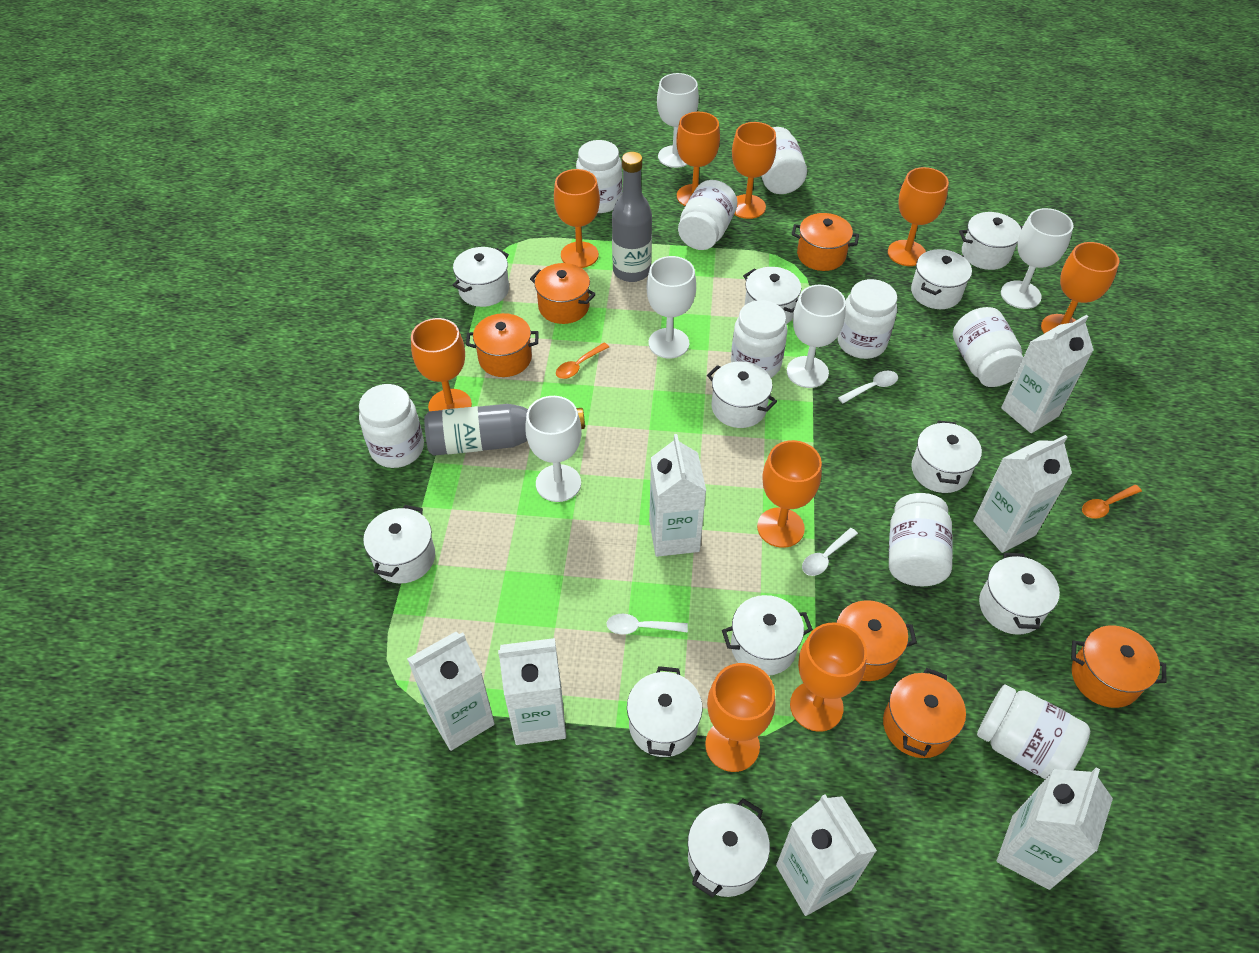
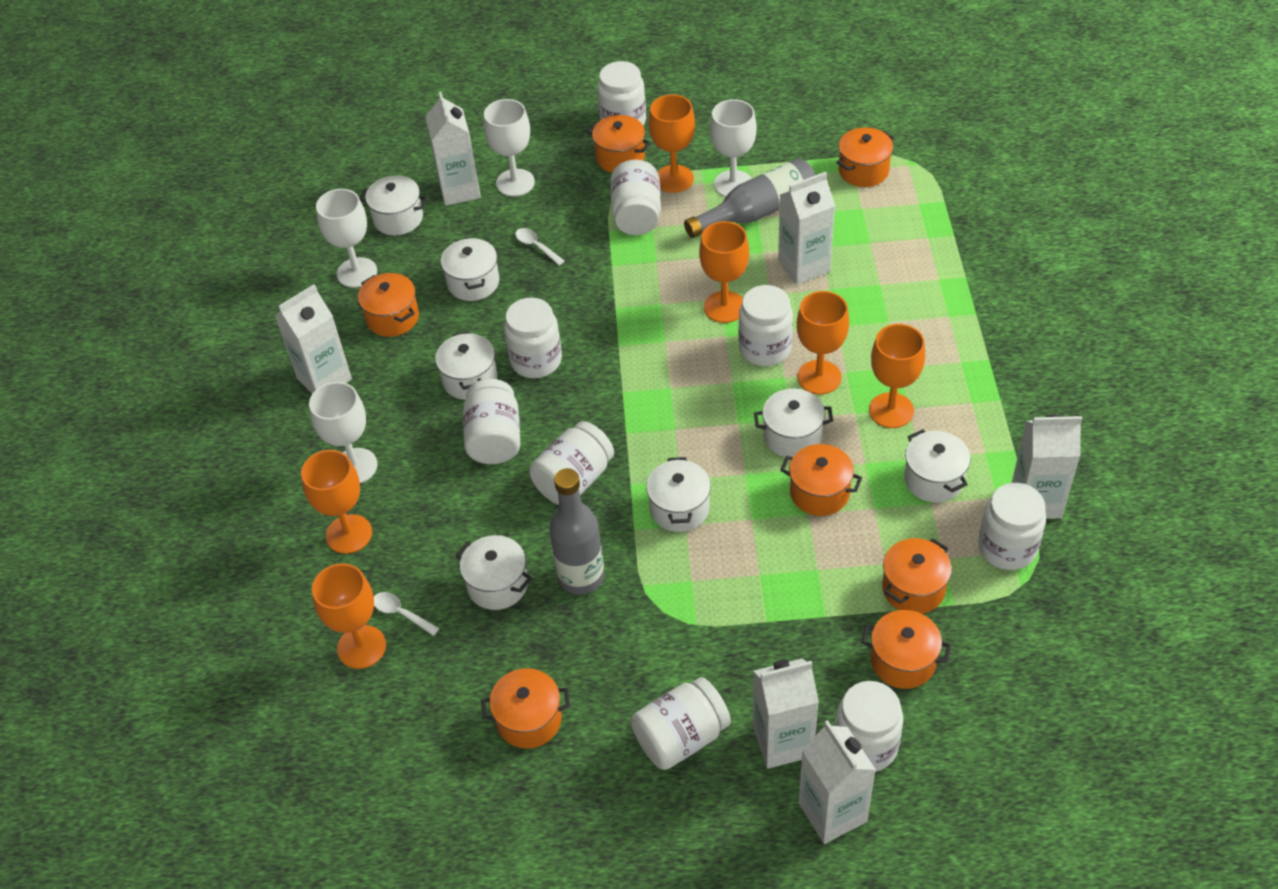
orange goblet: [411,318,472,411] [554,169,600,268] [676,112,720,206] [705,663,776,772] [732,122,776,219] [757,440,822,548] [790,623,867,732] [888,167,949,266] [1041,242,1119,333] = 9 -> [301,450,372,554] [312,563,386,669] [649,94,695,193] [699,221,749,323] [797,291,849,394] [869,324,925,428] = 6
orange pot: [466,313,539,377] [530,263,596,324] [792,213,859,271] [836,600,917,681] [883,668,966,758] [1071,626,1166,708] = 6 -> [358,273,419,337] [481,668,570,749] [587,115,651,172] [780,444,862,516] [836,127,894,187] [861,610,951,689] [882,538,952,614] = 7
orange spoon: [556,343,609,379] [1082,485,1142,519] = 2 -> none = 0
white carton: [407,632,495,751] [498,638,566,745] [649,434,706,557] [776,794,877,916] [973,435,1072,553] [997,767,1113,890] [1001,315,1094,433] = 7 -> [274,284,352,394] [425,92,481,206] [753,658,819,769] [778,172,835,285] [799,720,876,844] [1012,415,1082,519] = 6
white goblet: [525,396,582,502] [647,256,696,358] [657,73,699,168] [787,285,846,388] [1001,208,1074,309] = 5 -> [309,382,377,483] [316,189,377,288] [484,99,535,197] [710,99,757,197] = 4
white pot: [363,505,435,583] [452,247,509,307] [627,666,702,757] [688,798,770,898] [707,361,777,428] [722,595,813,676] [743,267,801,324] [911,249,972,309] [911,420,982,493] [959,212,1023,270] [979,553,1060,635] = 11 -> [360,175,428,235] [435,331,497,400] [441,237,499,301] [456,535,532,610] [646,457,711,532] [754,389,833,457] [904,429,971,503] = 7
white spoon: [606,614,688,635] [802,528,858,576] [838,371,898,403] = 3 -> [374,592,439,636] [515,228,565,266] = 2

